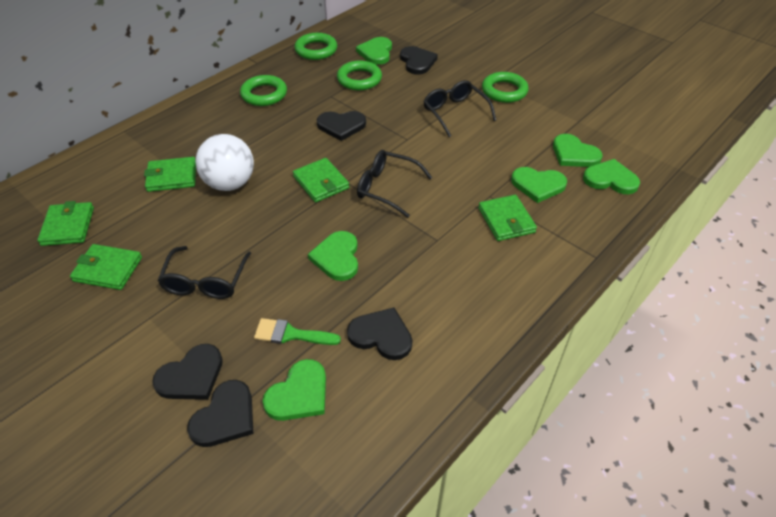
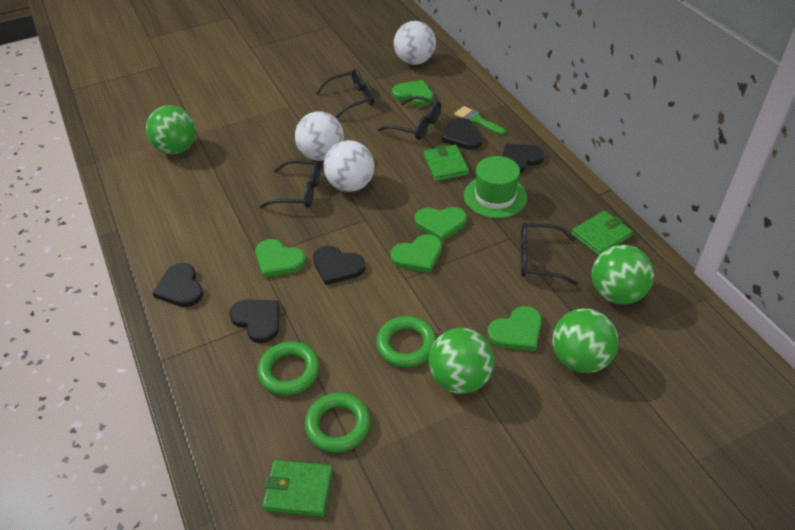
black glasses: [157,246,251,299] [357,150,432,218] [423,80,496,137] = 3 -> [259,160,320,208] [316,69,374,119] [377,96,441,140] [521,223,578,285] = 4
green ball: none = 0 -> [146,105,196,154] [428,328,494,394] [552,308,619,373] [592,245,654,304] = 4
green hat: none = 0 -> [464,156,527,218] = 1
green heart: [263,359,326,421] [308,231,358,281] [356,37,392,65] [511,167,567,203] [553,134,602,167] [583,159,640,194] = 6 -> [255,239,306,278] [390,234,442,273] [392,80,433,106] [415,207,467,242] [487,306,542,351] = 5
green ring: [240,75,287,106] [295,33,337,60] [337,60,382,91] [482,72,529,103] = 4 -> [257,341,320,395] [305,393,371,453] [376,316,436,367] = 3
green wallet: [37,201,94,246] [70,244,142,290] [144,157,196,192] [293,158,349,202] [478,195,537,241] = 5 -> [262,460,333,517] [424,145,469,181] [572,211,633,256] = 3
white ball: [195,134,254,191] = 1 -> [295,111,344,161] [323,140,375,192] [394,21,436,65] = 3

